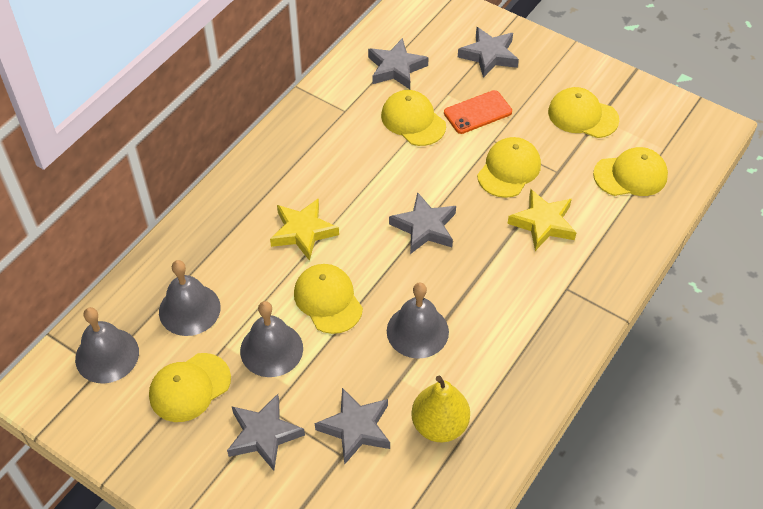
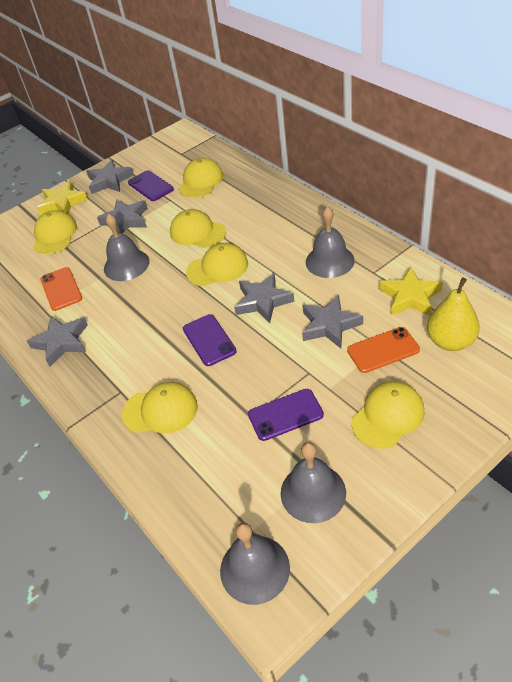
orange phone: [444,90,512,134] = 1 -> [41,267,82,311] [347,327,420,373] = 2
purple phone: none = 0 -> [128,170,174,201] [183,314,237,366] [248,389,324,441] = 3

